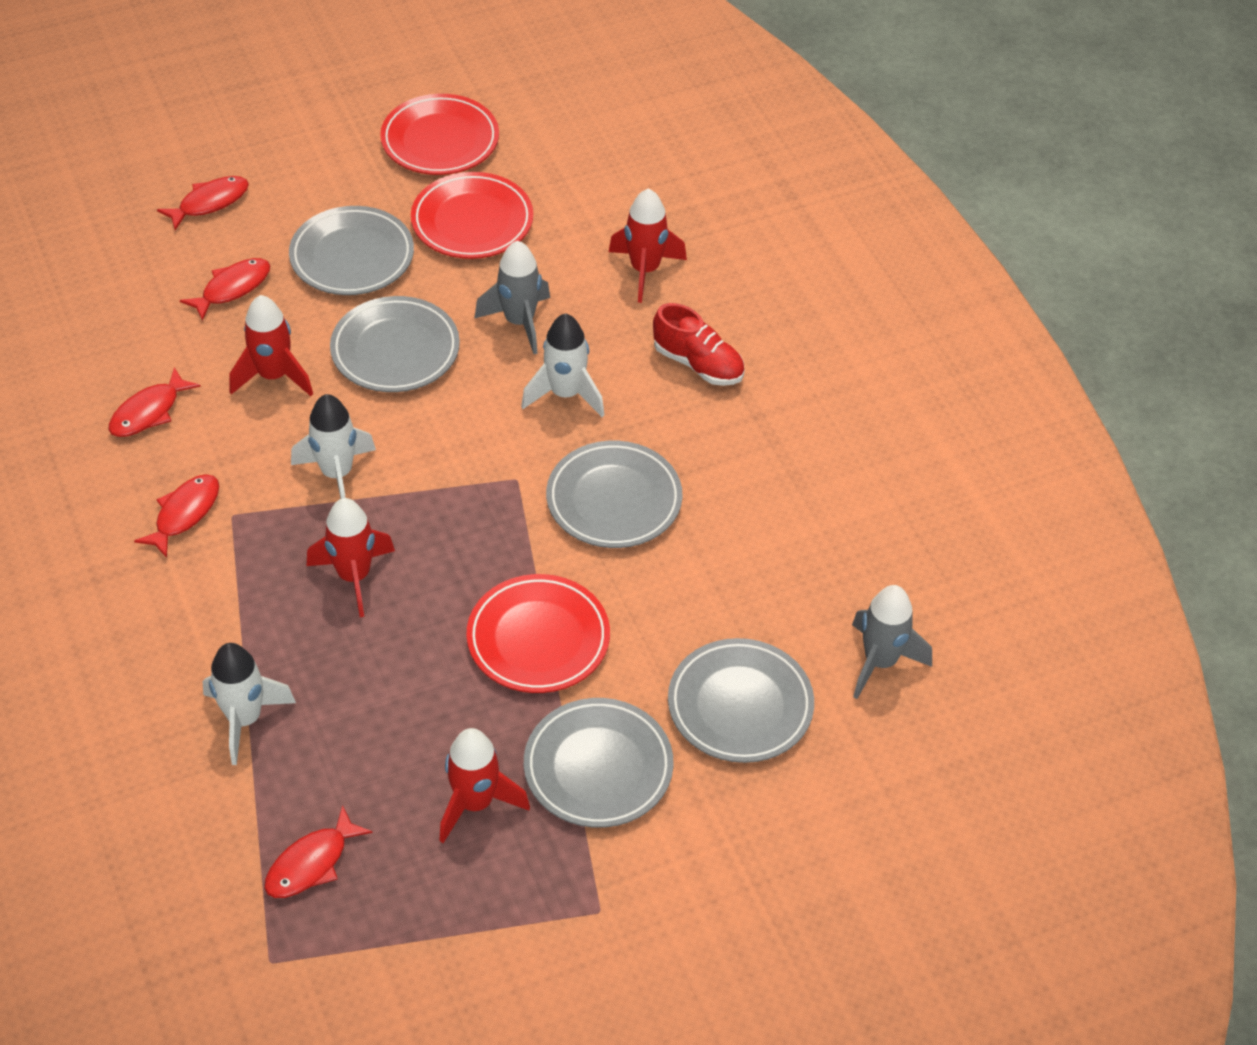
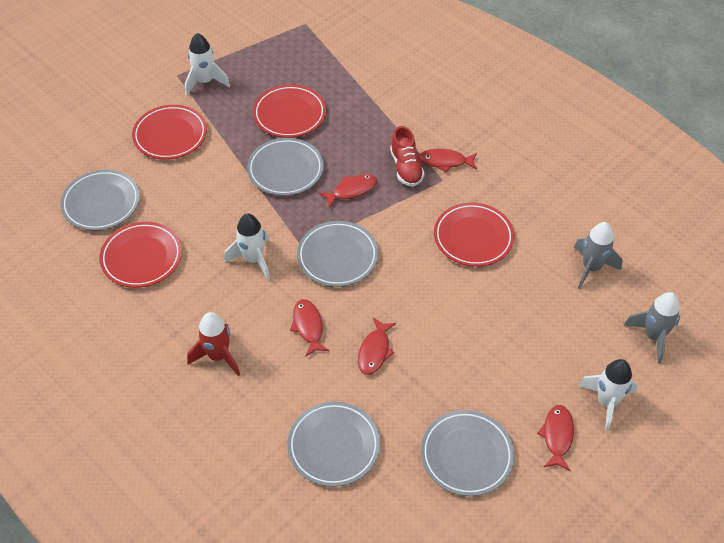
red plate: [380,94,499,175] [411,172,533,259] [466,574,610,693] = 3 -> [99,222,182,288] [132,105,207,160] [253,84,326,138] [434,202,514,267] = 4
red rocket: [229,295,313,396] [307,498,395,617] [439,728,530,843] [609,188,687,303] = 4 -> [187,312,240,376] = 1

